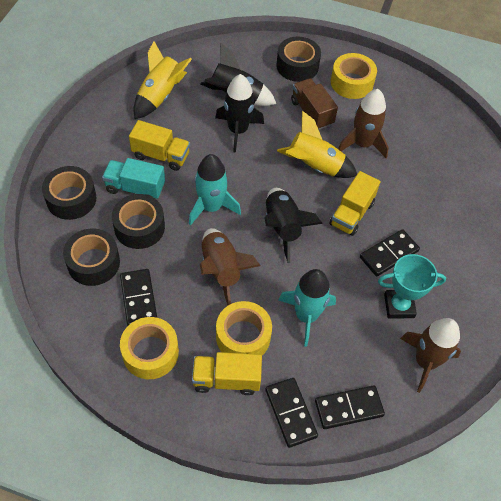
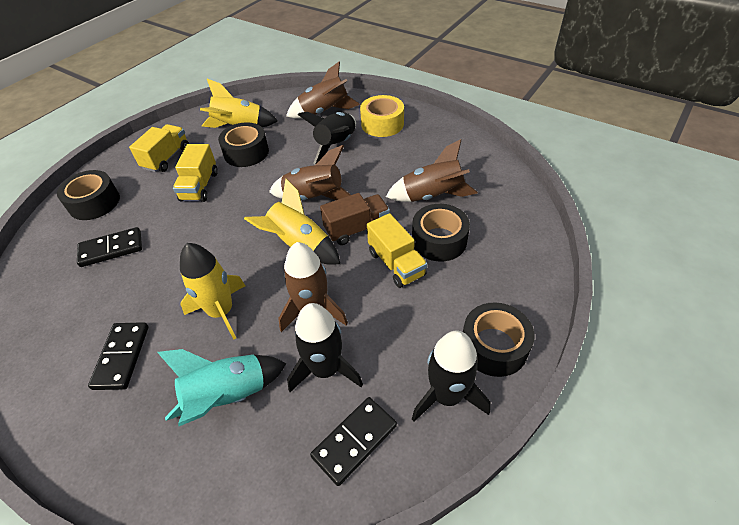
black domino: [120,269,157,326] [265,378,318,448] [315,385,385,429] [360,229,420,276] = 4 -> [77,227,142,267] [88,322,149,390] [310,397,397,486] = 3
brown rocket: [200,228,261,305] [338,89,389,158] [400,318,461,393] = 3 -> [269,145,350,200] [278,242,348,332] [286,62,360,119] [386,139,478,202] = 4
turquoise rocket: [189,154,241,226] [278,269,336,347] = 2 -> [157,349,287,426] = 1
turquoise trophy: [378,254,446,319] = 1 -> none = 0
turquoise truck: [102,158,165,199] = 1 -> none = 0
yellow rocket: [134,41,192,119] [277,111,357,178] = 2 -> [180,243,245,340] [200,79,278,128] [244,179,340,265] = 3
yellow tape: [120,317,179,379] [216,301,272,355] [331,53,377,99] = 3 -> [360,95,404,137] = 1

